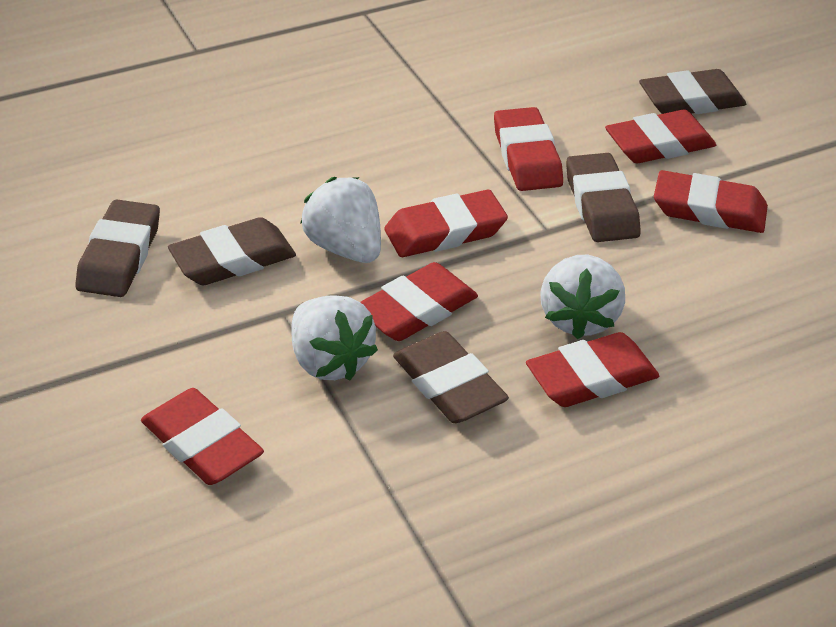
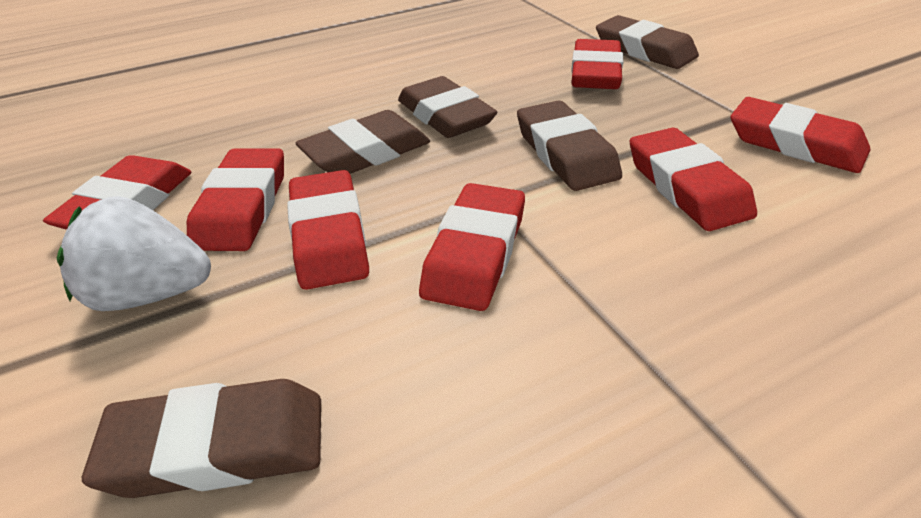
white strawberry: [291,295,378,380] [300,177,381,263] [540,255,625,339] = 3 -> [57,196,211,311] = 1

